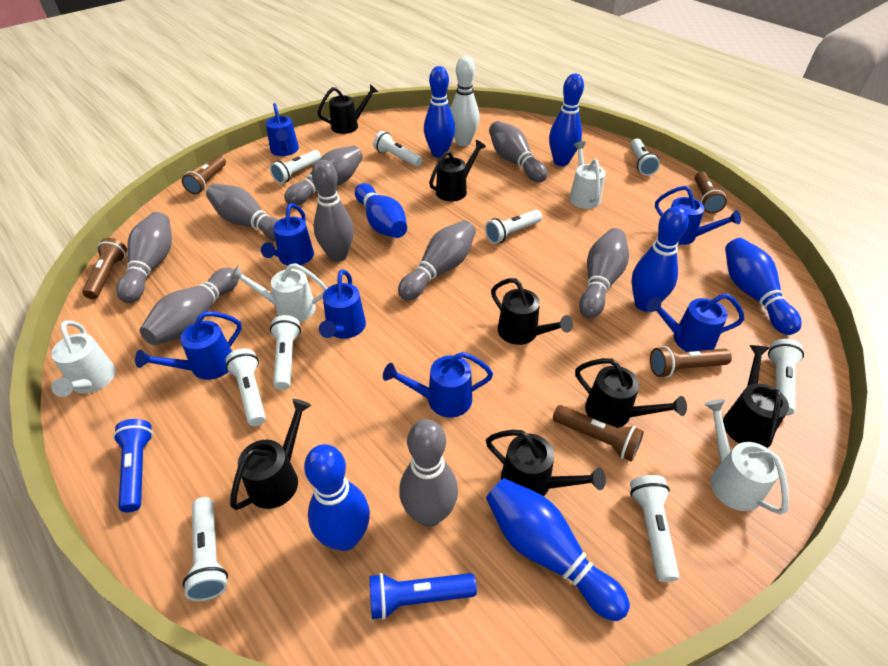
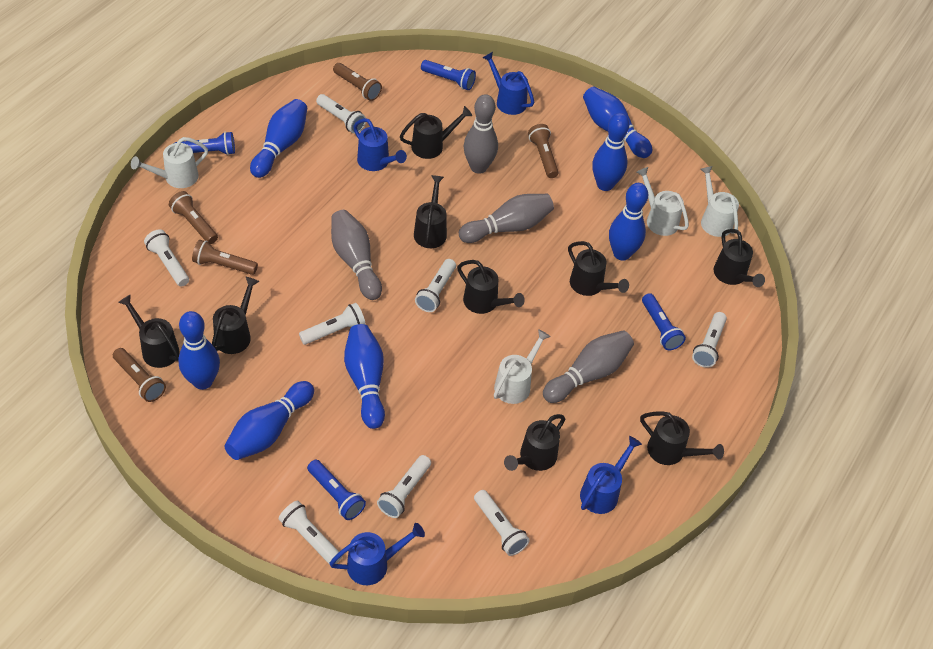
black watering can: [230,399,311,510] [318,84,378,134] [429,140,486,201] [486,430,606,496] [491,278,573,345] [575,358,687,428] [723,345,789,448] = 7 -> [118,294,179,368] [212,277,259,354] [400,106,472,159] [414,175,447,248] [457,260,525,314] [504,414,565,471] [568,241,629,296] [640,411,724,465] [714,229,765,287] = 9
blue flashlight: [113,419,153,512] [370,573,477,620] = 2 -> [175,132,235,155] [307,460,366,520] [421,60,476,90] [642,293,686,350] = 4
blue watering can: [135,311,242,380] [261,203,314,265] [266,103,299,156] [319,269,366,339] [383,352,493,417] [647,293,744,352] [655,186,741,245] = 7 -> [329,523,425,585] [353,118,407,171] [482,52,534,115] [580,436,642,514] = 4
grey bowling pin: [116,212,172,303] [139,268,239,345] [206,184,279,241] [284,146,363,206] [312,160,354,262] [398,220,476,300] [399,419,458,527] [489,121,547,183] [579,228,629,318] = 9 -> [331,210,382,300] [459,194,554,243] [464,94,498,174] [543,330,634,403] = 4
white bowling pin: [450,56,480,146] = 1 -> none = 0
white flashlight: [183,497,228,601] [226,348,266,426] [270,150,321,184] [270,315,301,390] [373,131,422,167] [485,210,542,244] [630,138,660,176] [630,475,679,582] [768,339,804,416] = 9 -> [144,229,189,287] [279,501,342,565] [299,303,365,345] [316,94,366,134] [377,455,431,518] [415,259,456,312] [474,490,530,556] [692,312,727,368] = 8

